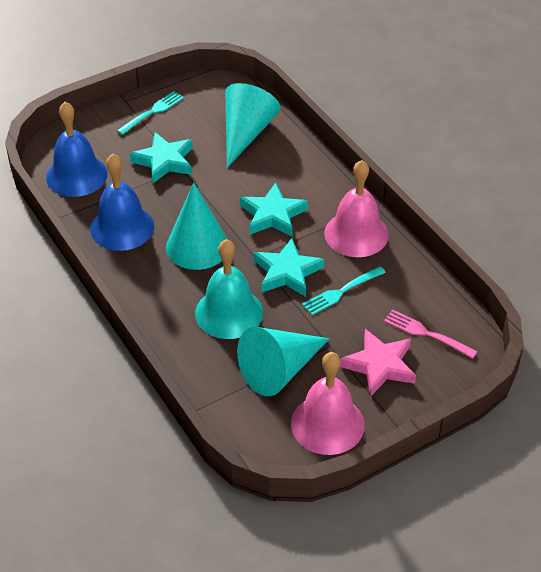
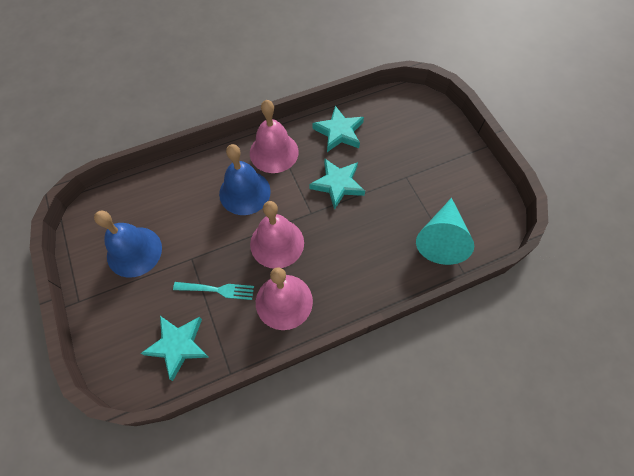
pink bell: [291,352,364,455] [324,160,389,257] = 2 -> [250,100,299,173] [250,201,304,268] [256,267,313,330] = 3
pink fork: [384,309,478,358] = 1 -> none = 0
pink star: [340,329,416,396] = 1 -> none = 0
turquoise bell: [195,239,263,339] = 1 -> none = 0
turquoise cone: [166,183,228,270] [225,83,281,168] [237,327,330,396] = 3 -> [416,198,474,265] = 1
turquoise fork: [117,91,184,135] [302,266,386,315] = 2 -> [173,282,254,300] = 1

